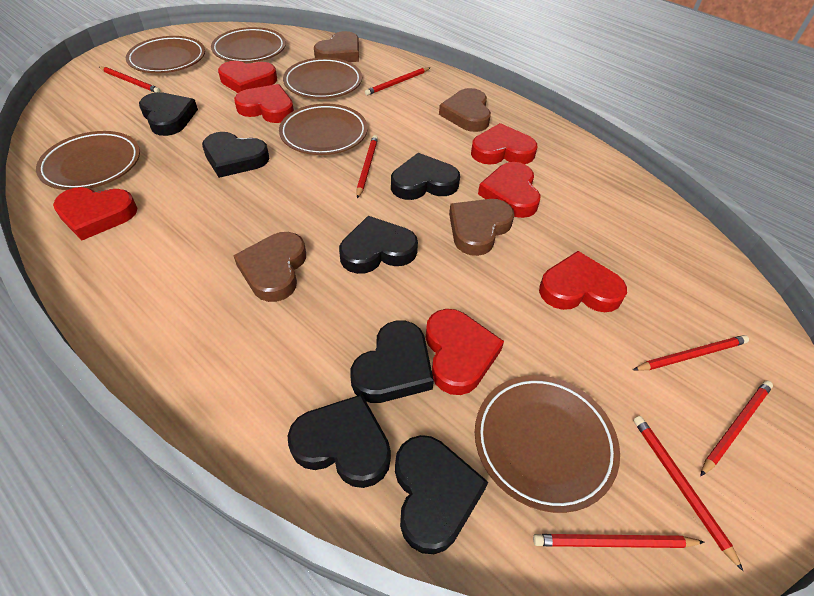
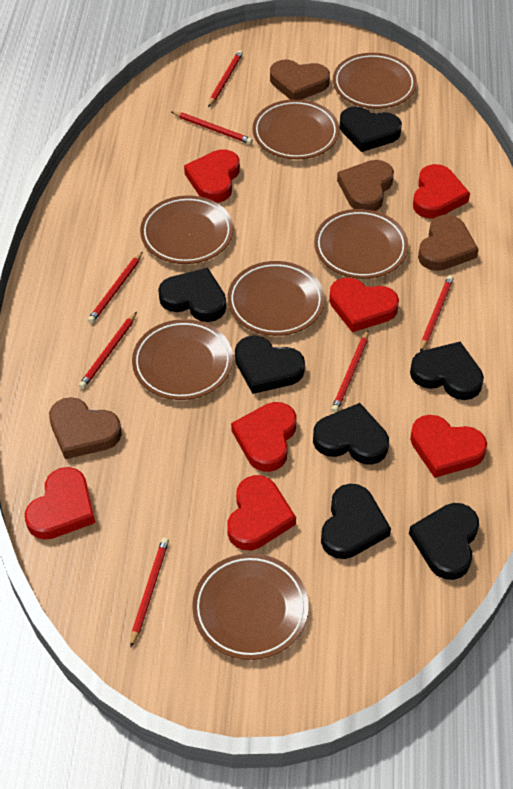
brown plate: [36,131,140,190] [126,36,205,73] [211,27,286,63] [279,104,368,155] [283,58,362,99] [475,375,620,513] = 6 -> [132,319,233,400] [140,195,233,264] [192,553,309,660] [228,261,325,336] [252,99,339,159] [314,209,408,279] [333,53,417,109] = 7

